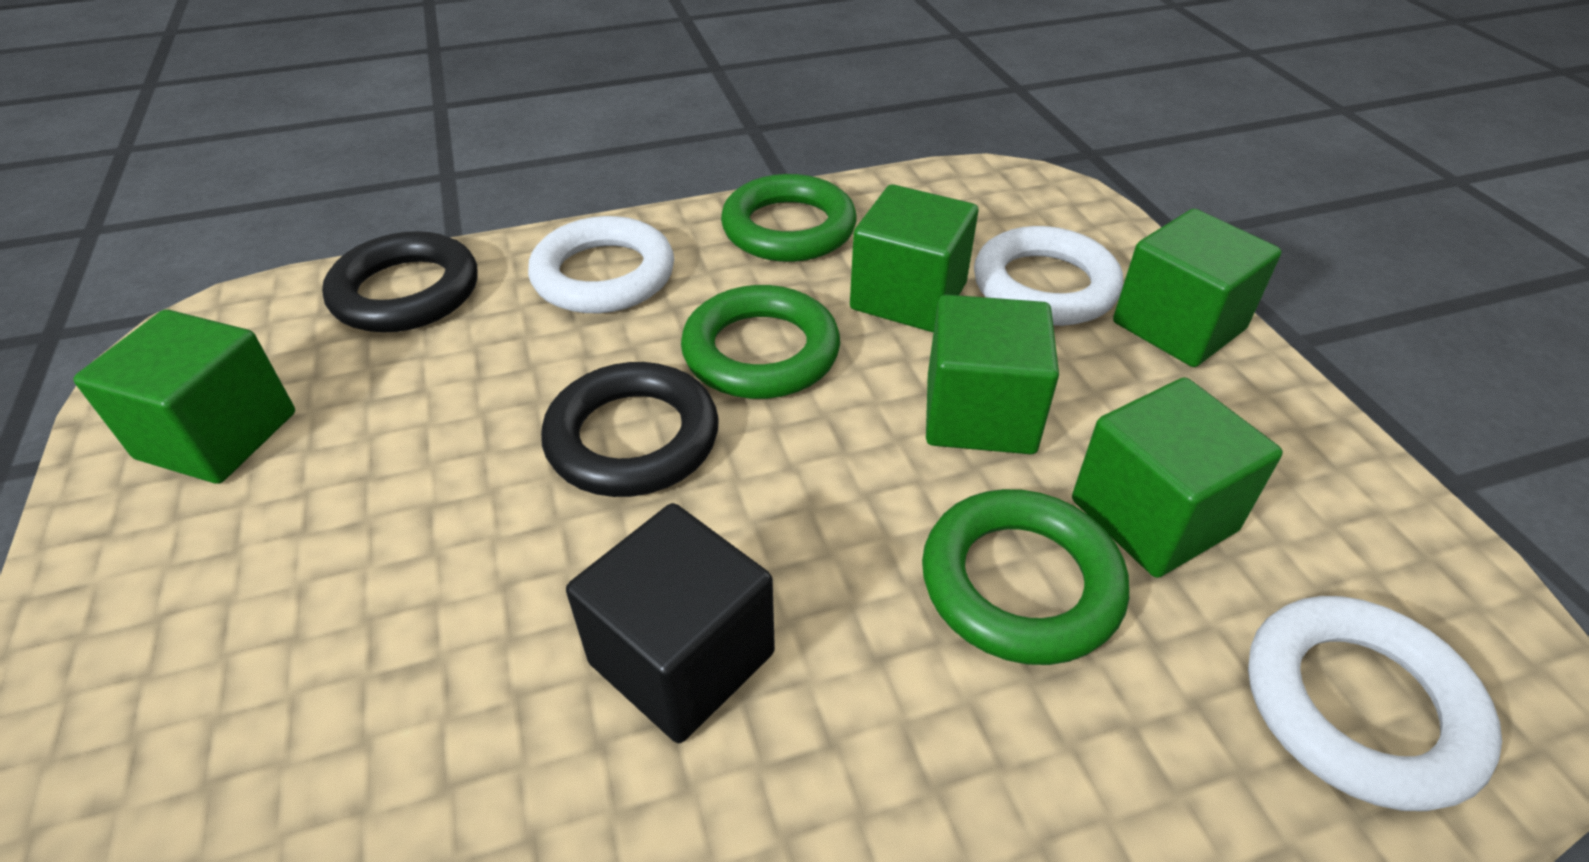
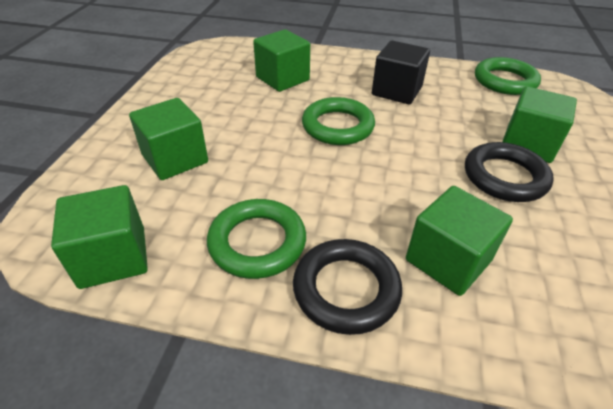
white ring: [528,216,674,313] [974,226,1123,326] [1248,596,1502,811] = 3 -> none = 0

